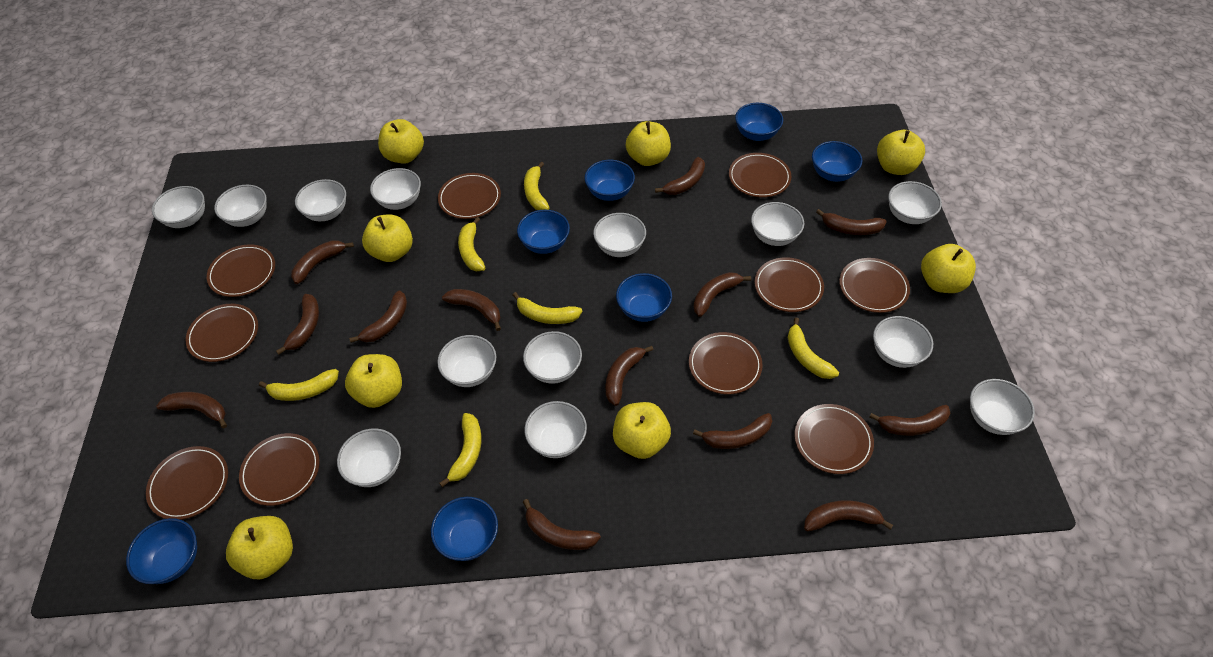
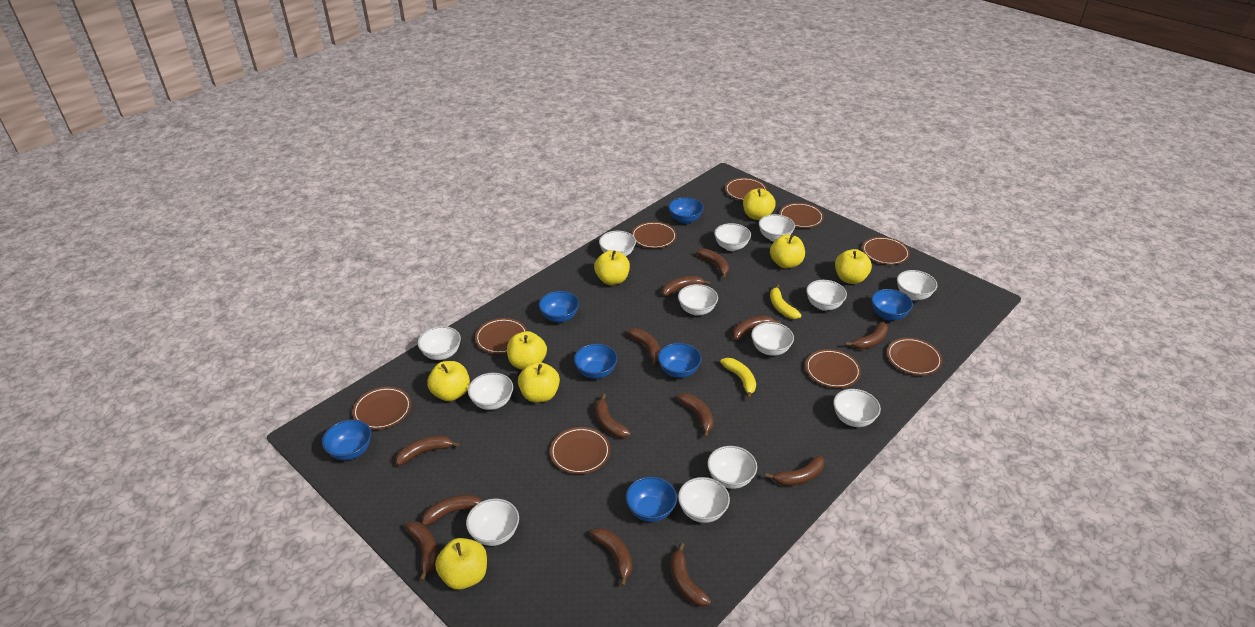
brown plate: [146,446,228,520] [185,304,258,362] [207,244,275,297] [239,433,320,506] [438,173,501,219] [689,332,763,394] [729,153,791,197] [754,257,824,312] [795,404,874,474] [839,258,910,313] = 10 -> [352,387,411,430] [475,318,527,354] [550,427,611,474] [631,222,677,249] [725,178,768,200] [779,203,824,228] [805,349,861,388] [862,237,910,265] [887,338,943,375] = 9
yellow banana: [259,369,339,401] [439,413,482,487] [458,217,485,272] [513,292,583,324] [524,162,550,210] [788,318,839,379] = 6 -> [720,358,756,399] [770,284,801,319] = 2

